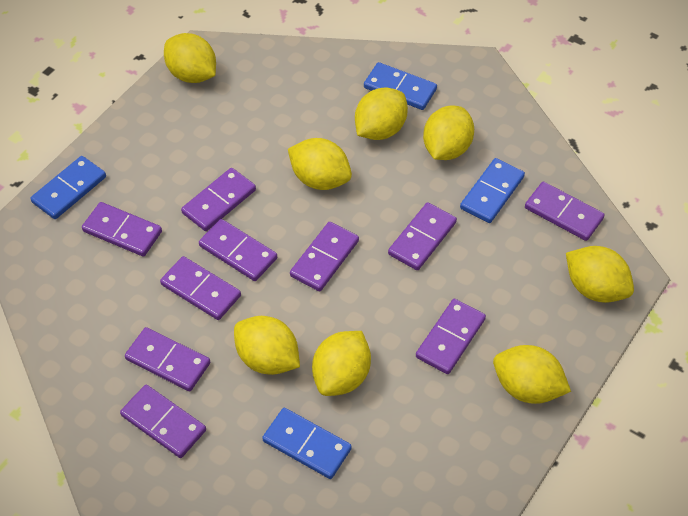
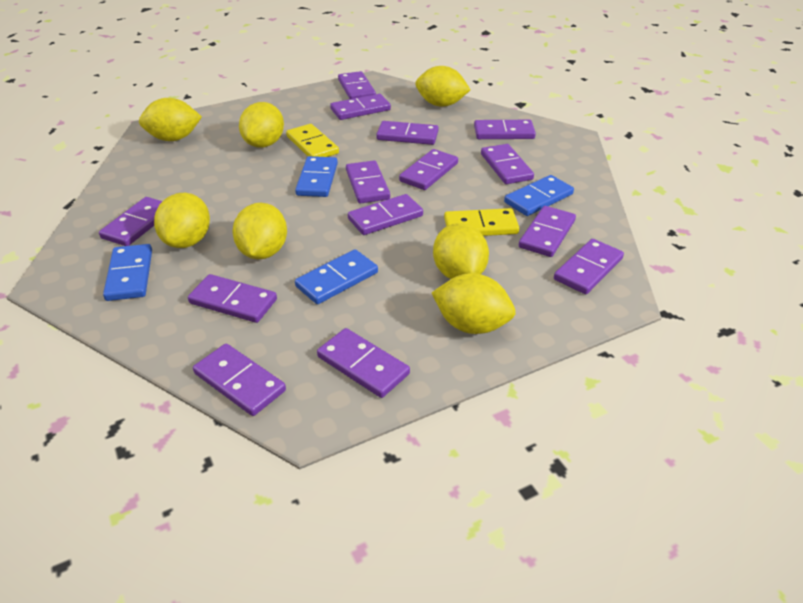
purple domino: [82,202,162,257] [120,385,206,458] [125,327,210,391] [160,256,241,320] [181,168,256,231] [199,219,277,281] [290,222,359,291] [388,202,457,270] [416,299,486,374] [525,182,604,241] = 10 -> [99,197,162,246] [188,274,277,323] [193,344,286,416] [317,328,410,398] [330,94,391,120] [338,71,376,99] [346,161,390,204] [348,194,423,235] [376,121,439,145] [399,149,458,190] [474,120,536,139] [481,144,534,184] [519,206,576,257] [554,239,624,294] = 14
yellow domino: none = 0 -> [286,124,339,157] [444,208,519,236] = 2
yellow lemon: [164,33,216,83] [234,316,300,375] [288,138,352,190] [312,331,371,396] [355,88,408,140] [423,106,474,160] [493,345,571,404] [566,246,634,303] = 8 -> [139,98,202,141] [154,193,210,248] [233,203,287,259] [239,102,284,147] [415,66,470,106] [432,273,515,334] [433,223,489,279] = 7

